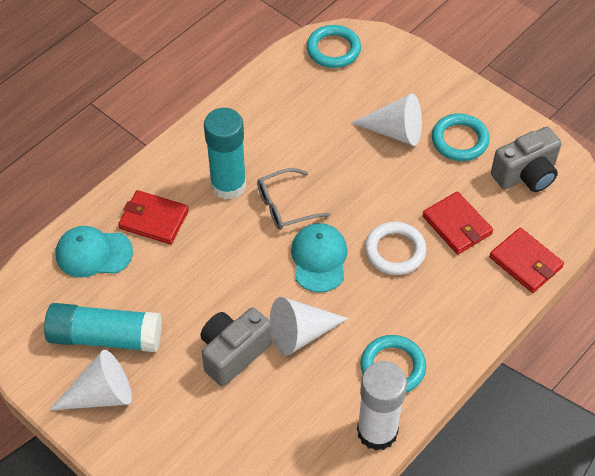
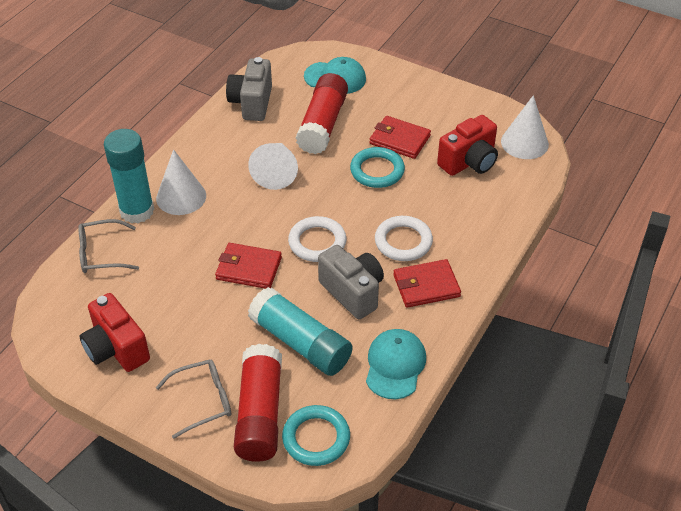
grey glasses: [257,168,331,230] = 1 -> [78,219,139,273] [156,359,231,439] = 2
red camera: none = 0 -> [80,293,150,372] [437,115,498,176] = 2
red glue stick: none = 0 -> [234,344,282,462] [296,73,348,154] = 2
turquoise ring: [307,25,361,68] [360,335,426,393] [432,113,490,161] = 3 -> [282,405,350,466] [350,147,405,188] = 2
white glue stick: [357,361,407,451] = 1 -> none = 0
white ring: [365,222,427,275] = 1 -> [288,216,346,262] [375,216,433,261] = 2

